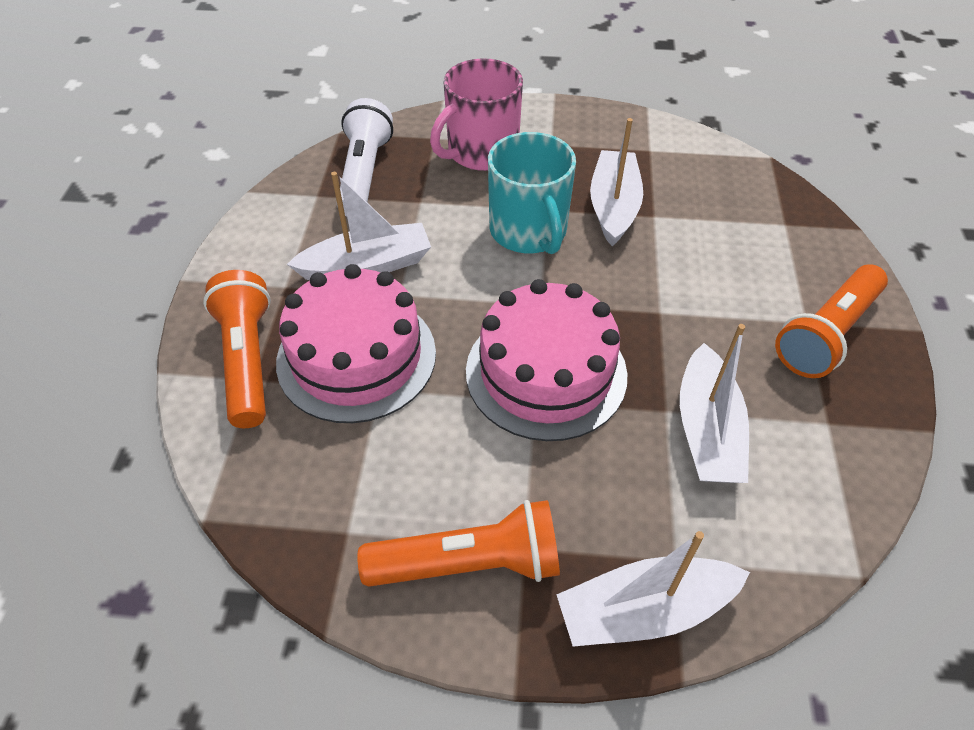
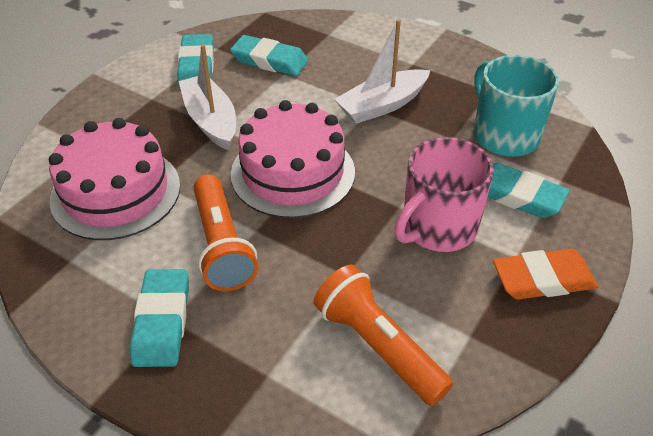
orange eraser: none = 0 -> [493,249,598,300] = 1
orange flashlight: [203,270,271,428] [357,500,560,587] [775,265,888,378] = 3 -> [194,175,258,291] [313,264,453,406] = 2
turquoise eraser: none = 0 -> [130,269,189,367] [177,34,214,88] [230,35,308,76] [488,163,570,218] = 4
white boat: [287,172,431,280] [556,531,750,647] [590,118,643,246] [680,324,749,483] = 4 -> [179,44,236,150] [334,19,430,124] = 2
white flashlight: [337,98,393,216] = 1 -> none = 0

